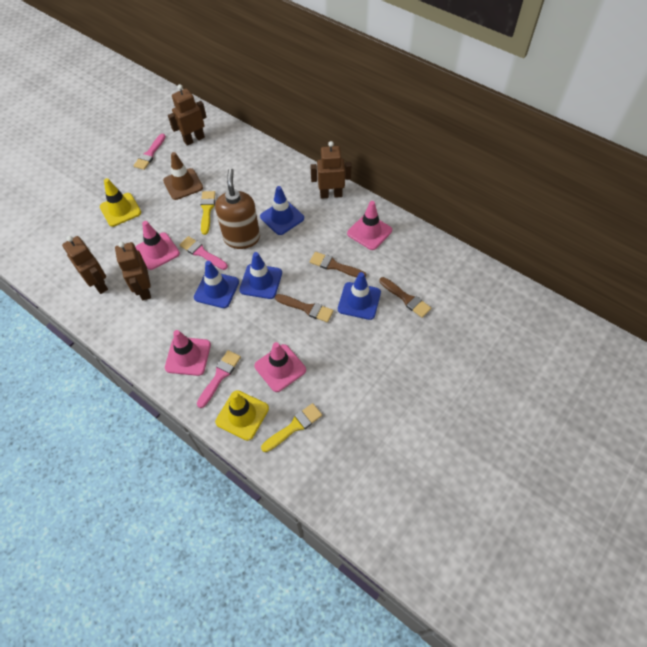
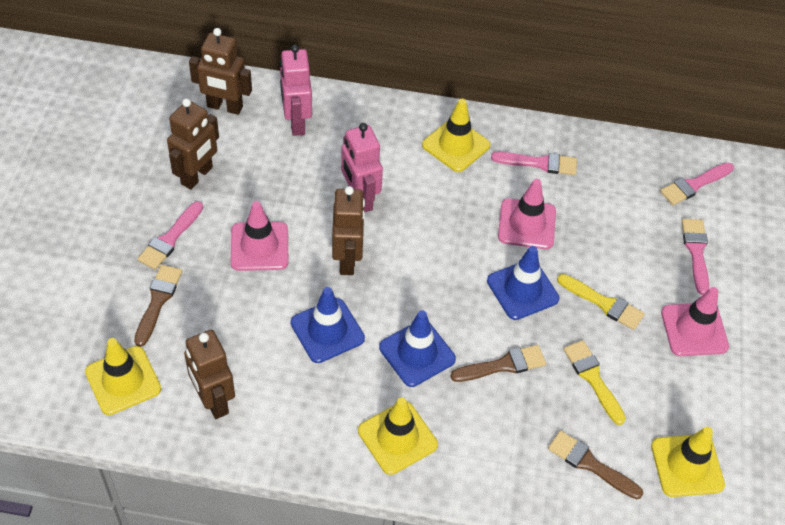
blue traffic cone: [194,261,239,308] [239,252,282,299] [260,186,304,235] [338,272,381,320] = 4 -> [291,287,365,363] [379,311,456,387] [487,246,559,320] = 3
brown soap dispenser: [215,168,260,249] = 1 -> none = 0
brown traffic cone: [163,152,203,200] = 1 -> none = 0
pink brush: [133,134,166,170] [179,236,228,270] [197,350,241,408] = 3 -> [137,201,203,270] [491,152,577,175] [660,163,734,205] [682,219,709,295] = 4
pink robot: none = 0 -> [280,45,312,136] [341,123,383,212] = 2
pink traffic cone: [136,221,180,270] [165,330,211,376] [254,342,306,392] [347,201,392,250] = 4 -> [231,201,288,271] [498,179,556,249] [661,287,729,356] = 3
yellow traffic cone: [100,178,141,227] [215,390,269,441] = 2 -> [85,338,161,415] [358,397,438,475] [422,99,490,172] [651,427,725,497] = 4

